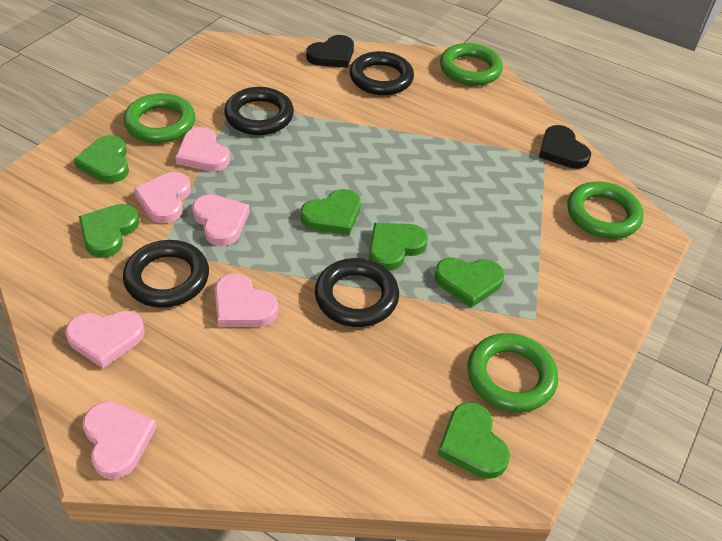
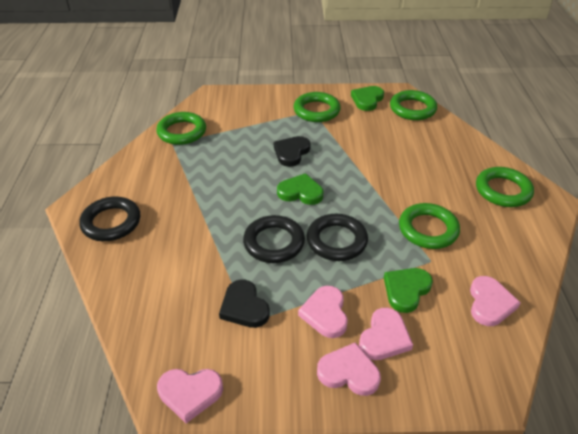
black ring: [123,240,209,308] [224,87,294,135] [315,258,399,327] [350,51,414,95] = 4 -> [79,197,140,241] [243,215,305,263] [307,214,368,261] = 3
green heart: [74,135,129,183] [79,204,139,258] [301,189,361,235] [369,223,428,271] [435,257,504,308] [437,402,510,479] = 6 -> [277,173,323,205] [351,86,384,111] [384,268,433,313] = 3
green ring: [124,93,195,143] [440,43,503,86] [467,333,558,412] [567,182,644,239] = 4 -> [156,112,206,145] [294,92,341,122] [390,90,437,120] [399,203,460,249] [476,167,534,207] = 5
pink heart: [65,311,145,368] [83,401,157,479] [134,172,191,223] [176,127,230,171] [192,194,250,246] [215,273,278,327] = 6 -> [157,369,223,423] [298,286,348,338] [317,342,381,396] [359,308,413,360] [470,276,521,326] = 5

